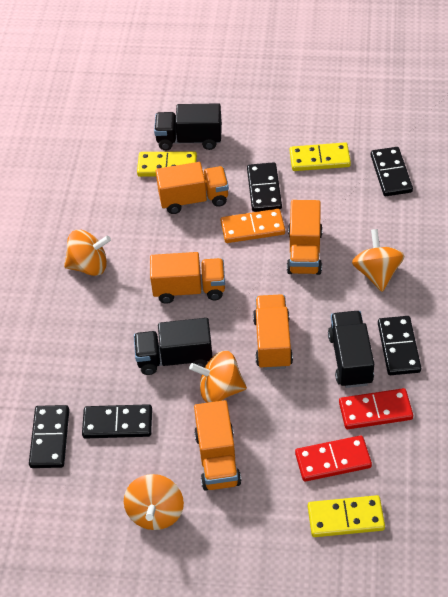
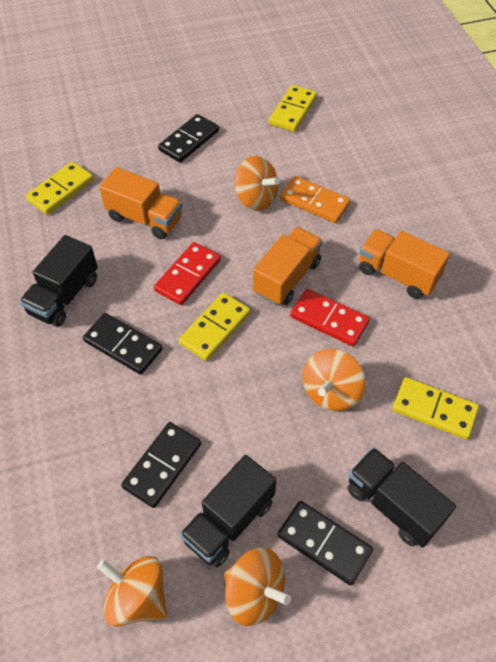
black domino: [29,405,69,468] [82,404,152,439] [247,162,282,212] [371,147,413,196] [378,316,421,375] = 5 -> [83,313,163,375] [121,422,201,508] [158,114,219,163] [278,501,373,586] = 4
orange truck: [150,252,225,304] [156,162,229,214] [194,400,241,491] [253,294,293,370] [287,200,323,275] = 5 -> [99,167,182,239] [253,227,323,305] [359,229,450,299] = 3
yellow domino: [137,151,197,177] [290,142,351,171] [308,495,385,537] = 3 -> [25,162,94,215] [179,292,250,361] [269,85,317,132] [392,377,479,439] = 4

